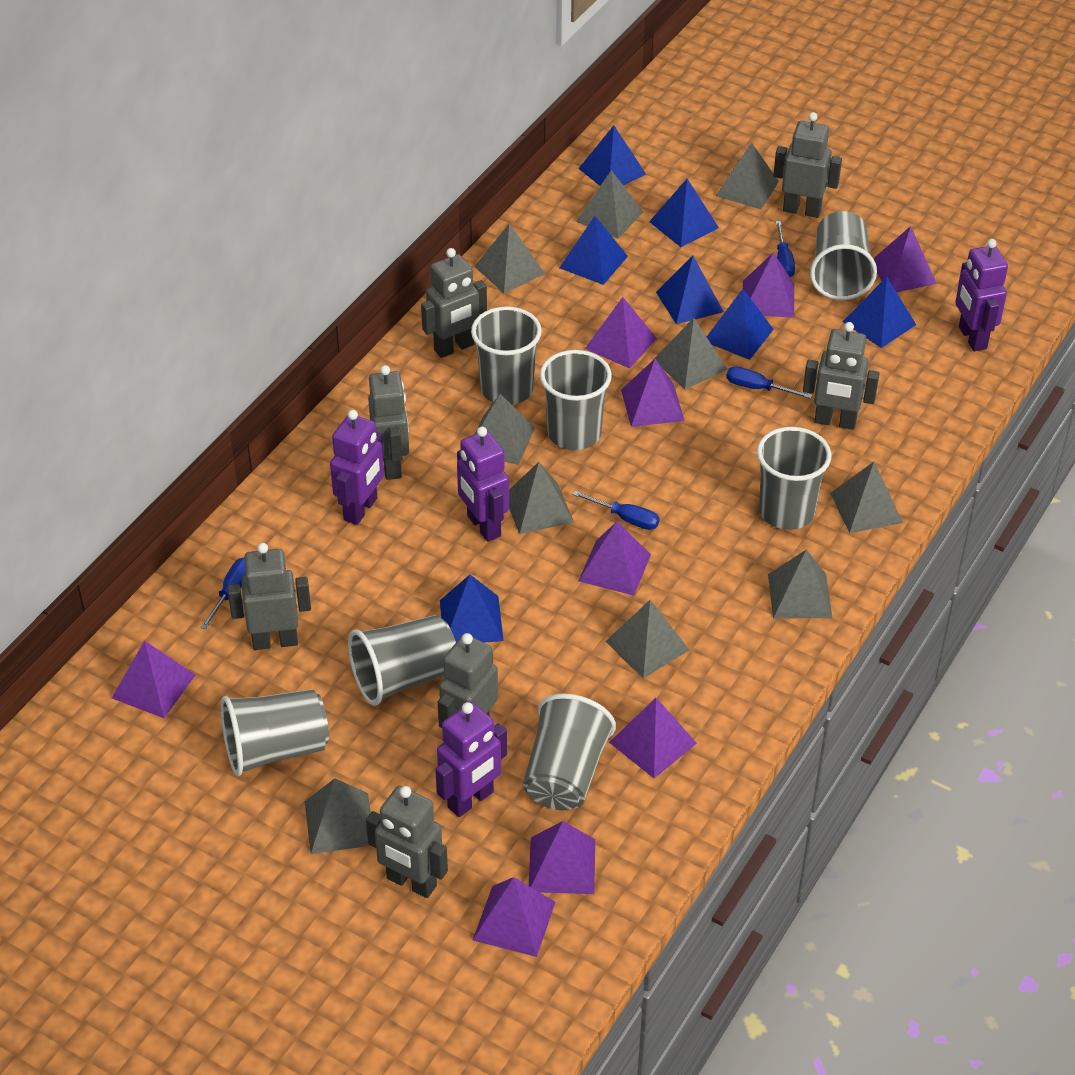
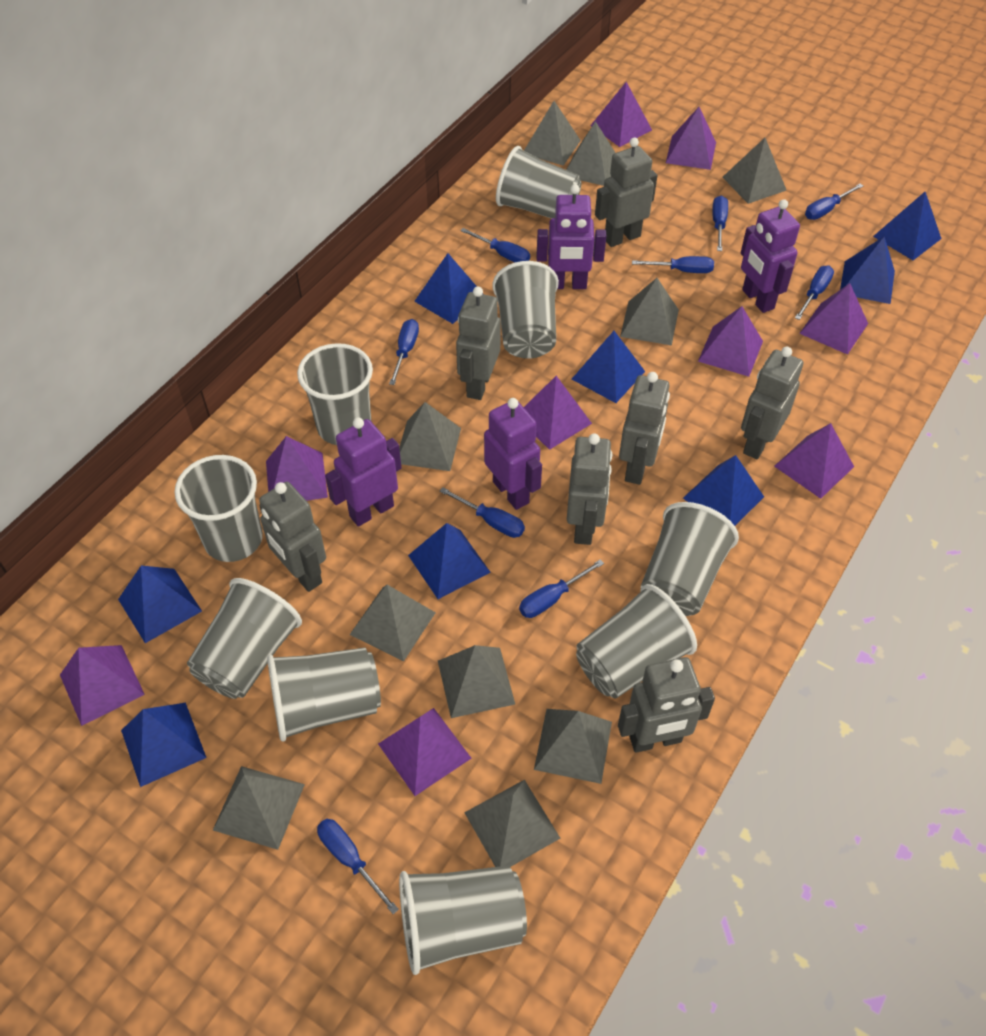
blue pyramid: [440,575,504,643] [559,216,628,285] [578,126,646,186] [649,179,719,247] [656,256,724,324] [707,289,774,360] [843,277,916,348] = 7 -> [118,566,202,643] [121,703,207,787] [408,523,491,599] [414,253,477,324] [572,331,645,403] [683,455,764,526] [840,237,895,304] [873,192,942,260] = 8
blue screwdriver: [200,557,246,630] [572,491,660,530] [726,366,812,399] [776,221,795,277] = 4 -> [317,819,399,914] [389,319,419,385] [440,487,525,538] [460,228,530,262] [519,559,604,618] [632,256,714,273] [712,196,728,251] [795,266,834,320] [805,184,863,220] = 9
grey cup: [221,689,329,776] [348,615,456,706] [471,307,542,405] [523,693,616,810] [540,350,612,450] [757,427,831,530] [810,211,877,300] = 7 -> [175,455,263,562] [187,578,302,699] [267,648,381,742] [297,343,373,445] [399,866,527,975] [492,261,559,359] [496,146,582,219] [576,584,697,699] [641,502,739,616] = 9

